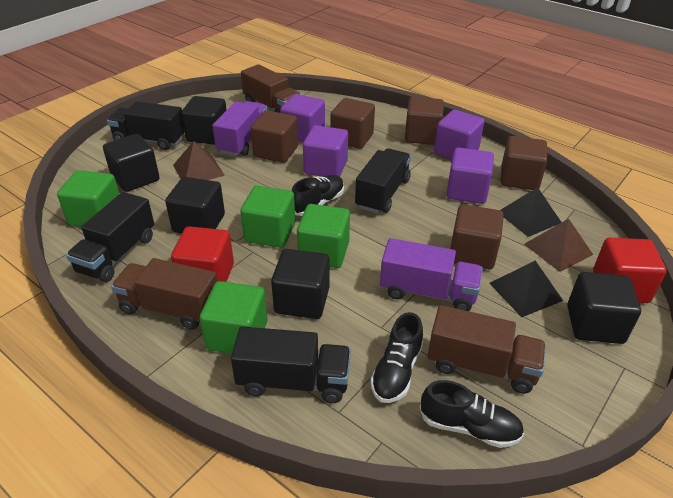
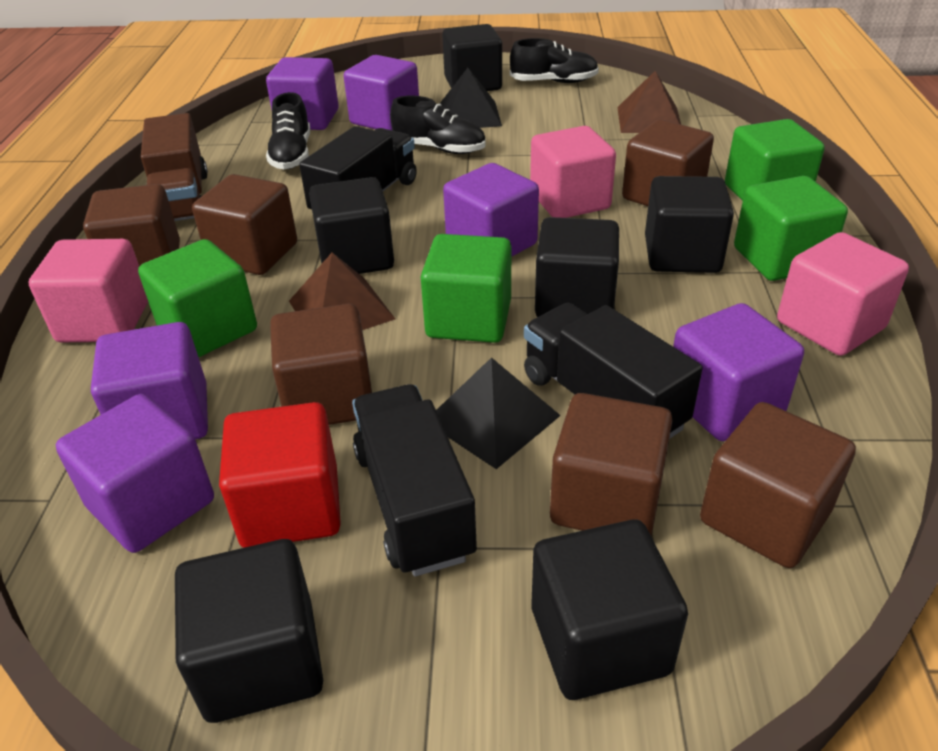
black cube: [103,134,160,192] [165,177,225,233] [181,96,227,145] [271,249,329,319] [567,272,641,344] = 5 -> [175,539,323,723] [309,177,394,274] [442,24,502,91] [531,520,688,700] [535,217,619,317] [645,176,734,273] = 6
black truck: [66,192,154,282] [107,101,185,150] [231,327,351,403] [355,148,411,214] = 4 -> [299,126,417,209] [352,384,477,576] [524,303,703,439] = 3
brown cube: [251,111,298,163] [331,98,375,149] [405,97,444,145] [450,204,504,269] [500,136,547,190] = 5 -> [83,184,180,266] [192,174,297,275] [270,304,372,425] [550,393,673,535] [622,120,714,206] [700,402,856,568] = 6
brown truck: [111,258,218,330] [241,64,301,113] [428,305,546,394] = 3 -> [141,113,208,221] = 1
pink cube: none = 0 -> [29,239,148,342] [530,126,616,218] [777,232,909,356] = 3
purple cube: [280,94,325,143] [303,125,348,177] [434,110,484,159] [446,147,494,204] = 4 -> [56,394,214,553] [91,322,208,439] [266,57,339,130] [344,55,419,130] [443,163,539,257] [673,303,804,441] = 6
purple truck: [212,101,268,156] [380,238,483,311] = 2 -> none = 0
red cube: [171,226,234,282] [593,238,667,303] = 2 -> [219,402,341,548] = 1

